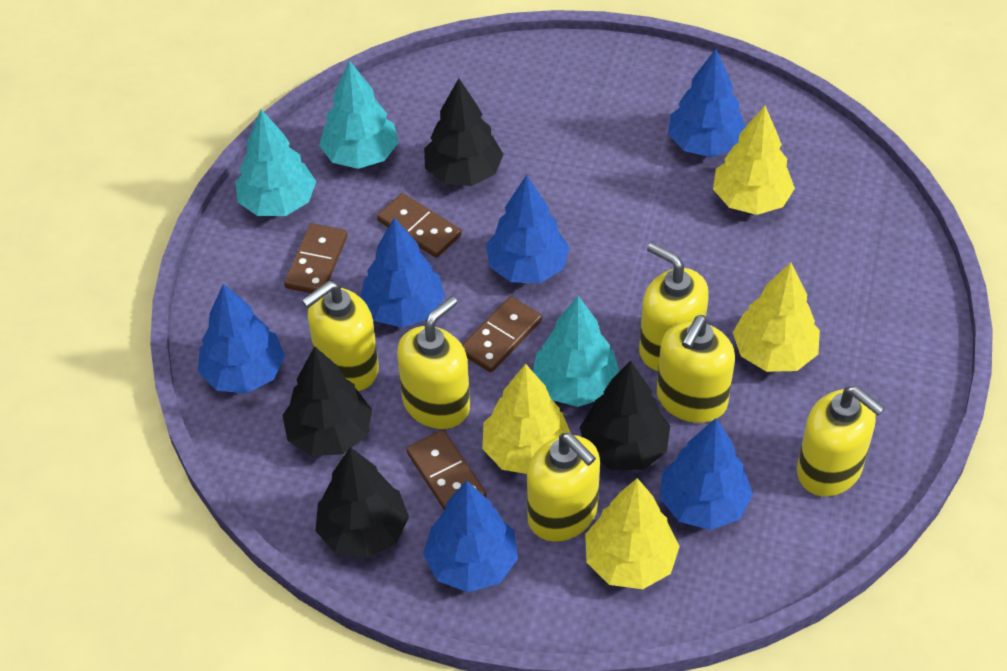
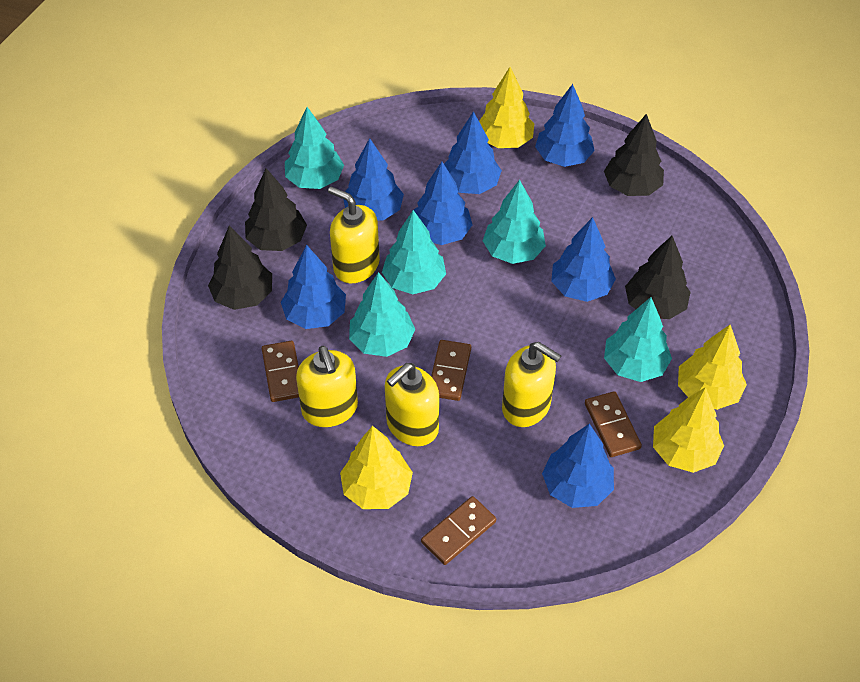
blue tree: [198,284,285,394] [360,217,445,328] [423,481,518,592] [486,175,569,283] [660,418,753,530] [668,49,746,157] = 6 -> [281,245,346,329] [343,138,404,220] [414,162,472,245] [444,111,502,194] [535,84,595,167] [542,424,614,508] [551,217,616,302] = 7
turquoise tree: [235,109,316,216] [319,60,399,169] [533,296,619,407] = 3 -> [285,107,344,189] [349,272,415,357] [382,210,446,294] [483,180,546,264] [604,297,672,382] = 5
yellow soap dispenser: [302,281,379,391] [397,296,470,429] [527,433,600,542] [639,243,709,371] [657,315,735,423] [797,386,885,497] = 6 -> [296,346,358,427] [328,187,380,283] [385,363,439,446] [502,342,561,427] = 4

